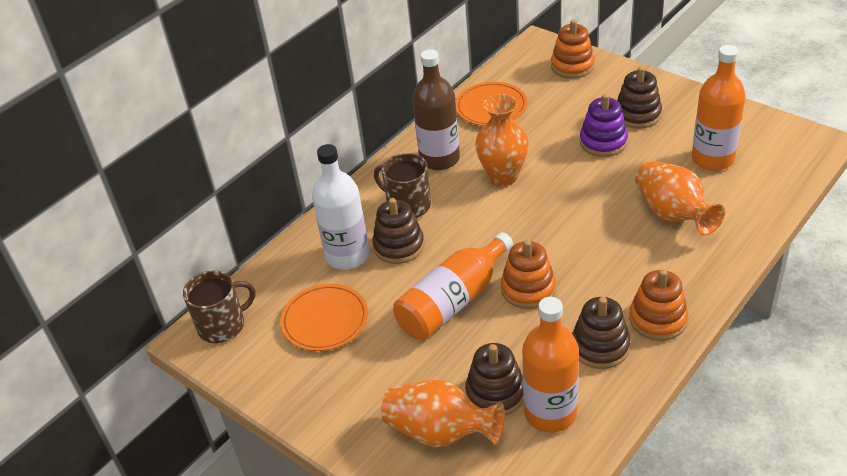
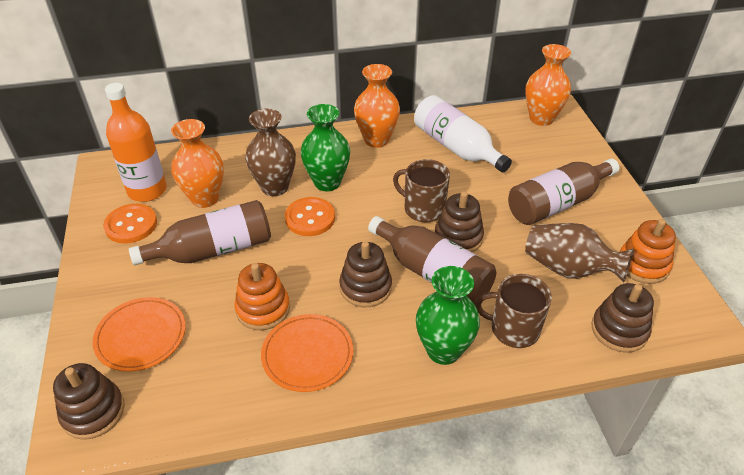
brown bottle: [412,49,460,170] = 1 -> [129,200,271,265] [368,216,496,304] [508,159,619,225] = 3
brown vase: none = 0 -> [245,108,296,196] [525,223,634,283] = 2
green vase: none = 0 -> [301,104,350,191] [416,266,480,365] = 2
orange bottle: [393,232,513,340] [522,297,579,433] [692,45,746,171] = 3 -> [105,83,167,202] = 1
orange button: none = 0 -> [103,204,157,244] [285,197,335,236] = 2
orange stacking toy: [501,240,556,309] [551,20,595,79] [629,269,688,341] = 3 -> [235,263,290,330] [620,219,676,284] = 2
purple stacking toy: [580,94,628,157] = 1 -> none = 0

